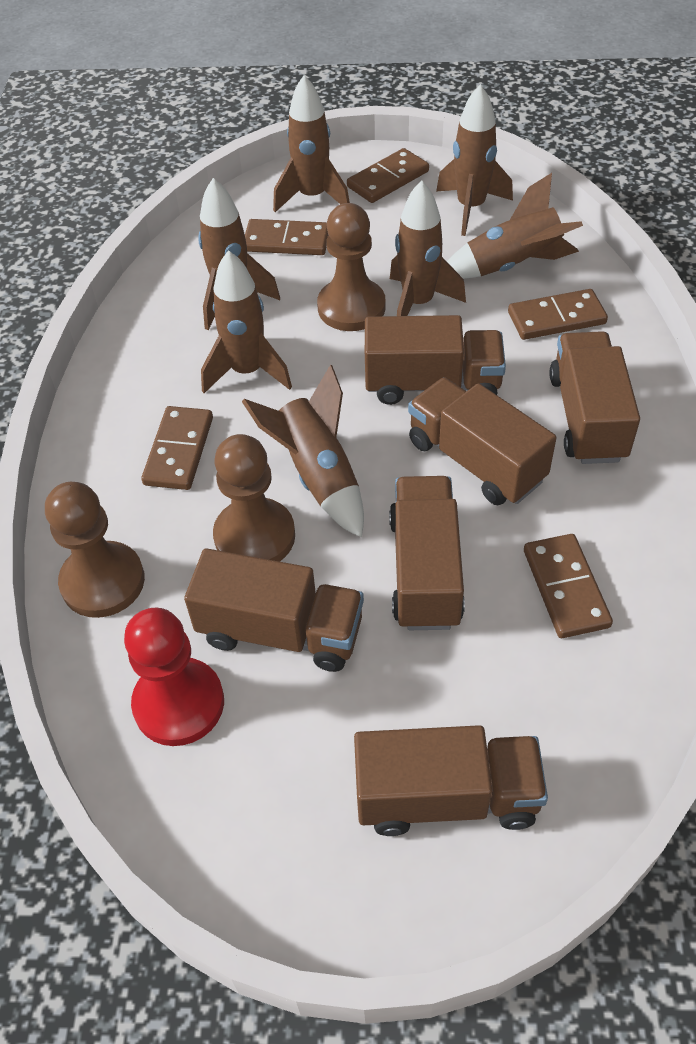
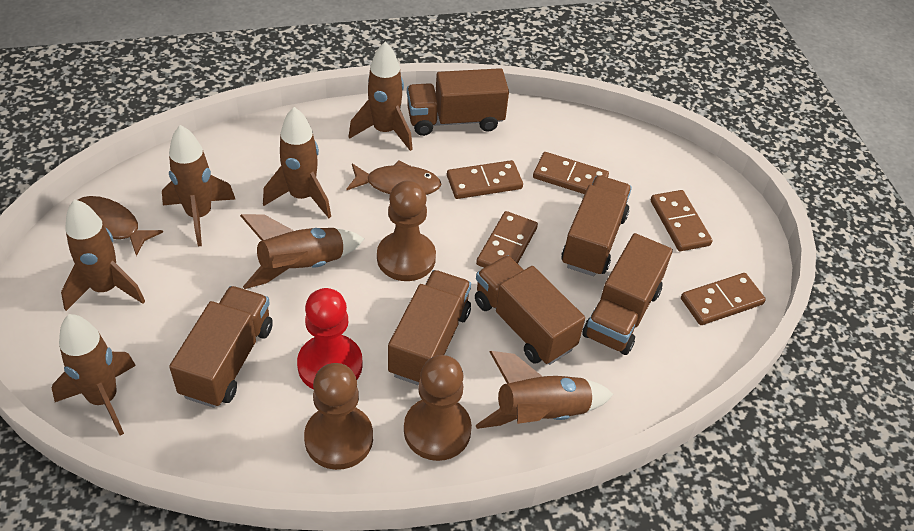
brown fish: none = 0 -> [78,196,163,256] [347,160,441,195] = 2

